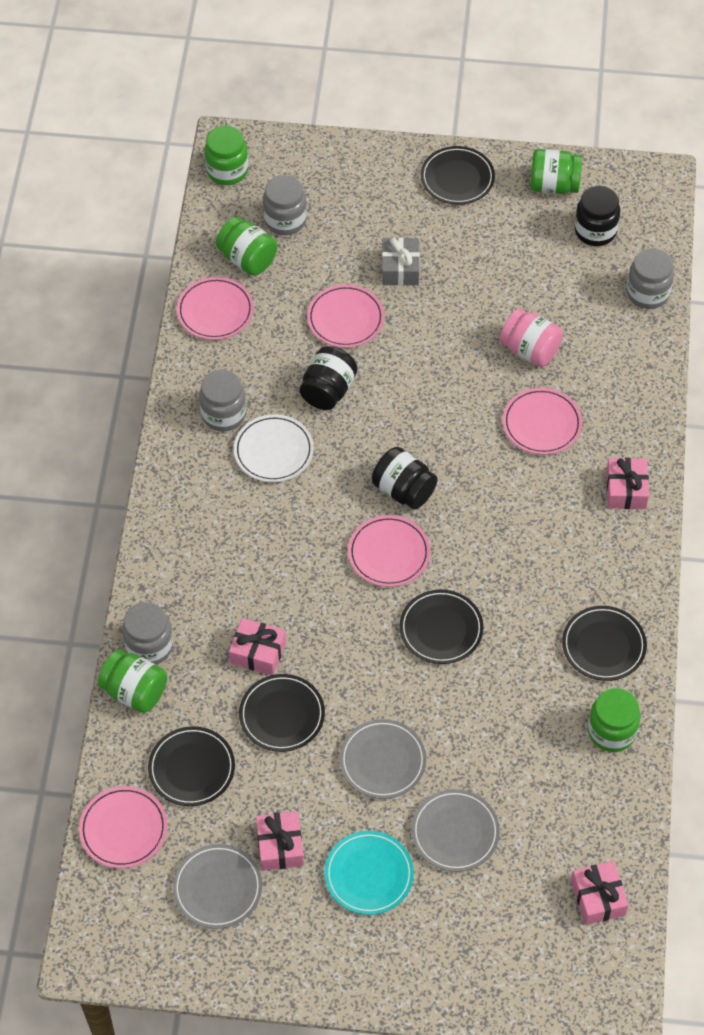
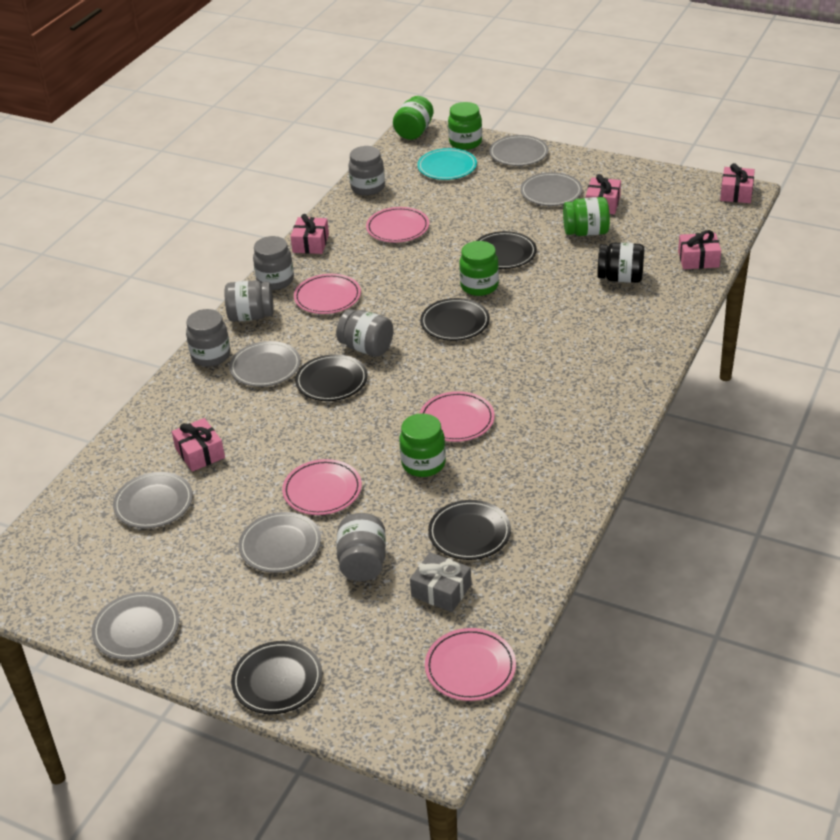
black jar: [299,346,357,410] [372,447,438,509] [575,186,620,246] = 3 -> [597,243,644,283] = 1
grey jar: [122,602,173,664] [199,370,246,432] [263,175,307,235] [627,248,674,309] = 4 -> [186,309,230,367] [224,280,273,322] [253,236,294,290] [336,309,393,357] [336,513,386,581] [348,146,385,196] = 6
grey plate: [173,844,262,929] [340,719,426,799] [411,789,500,872] = 3 -> [92,592,180,660] [113,472,193,528] [229,341,301,387] [239,512,321,573] [489,135,548,166] [520,172,582,206] = 6
pink gift: [229,618,286,675] [256,811,304,871] [571,861,629,925] [606,458,649,509] = 4 -> [172,418,225,472] [290,214,329,254] [586,174,621,214] [678,230,721,269] [720,163,755,203] = 5
pink jar: [500,309,563,367] = 1 -> none = 0
white plate: [234,414,314,482] = 1 -> none = 0

